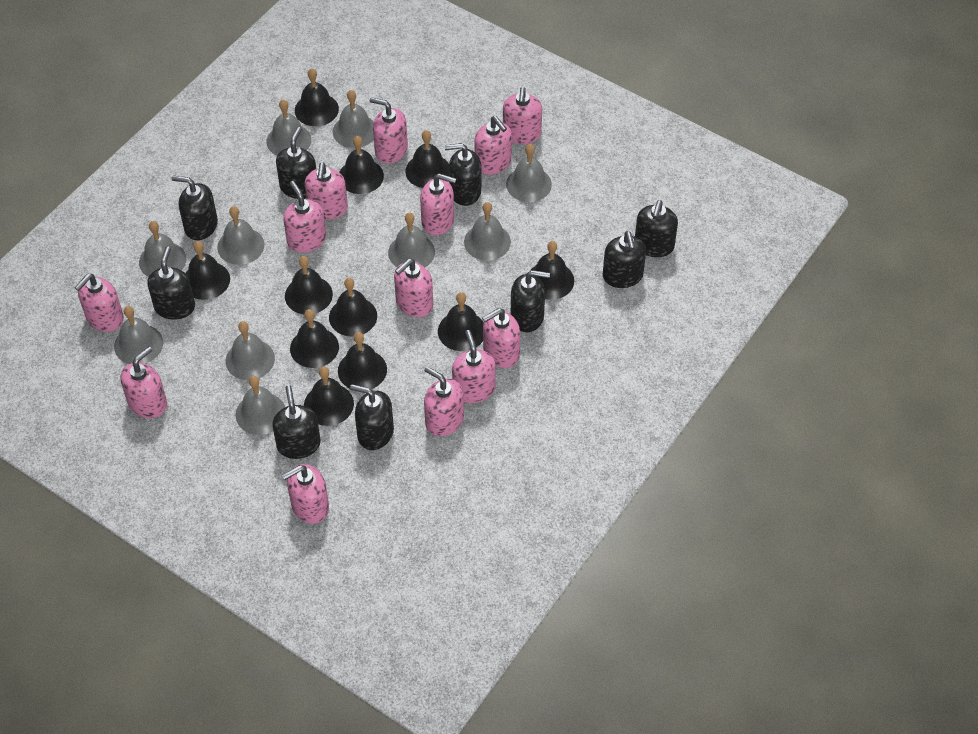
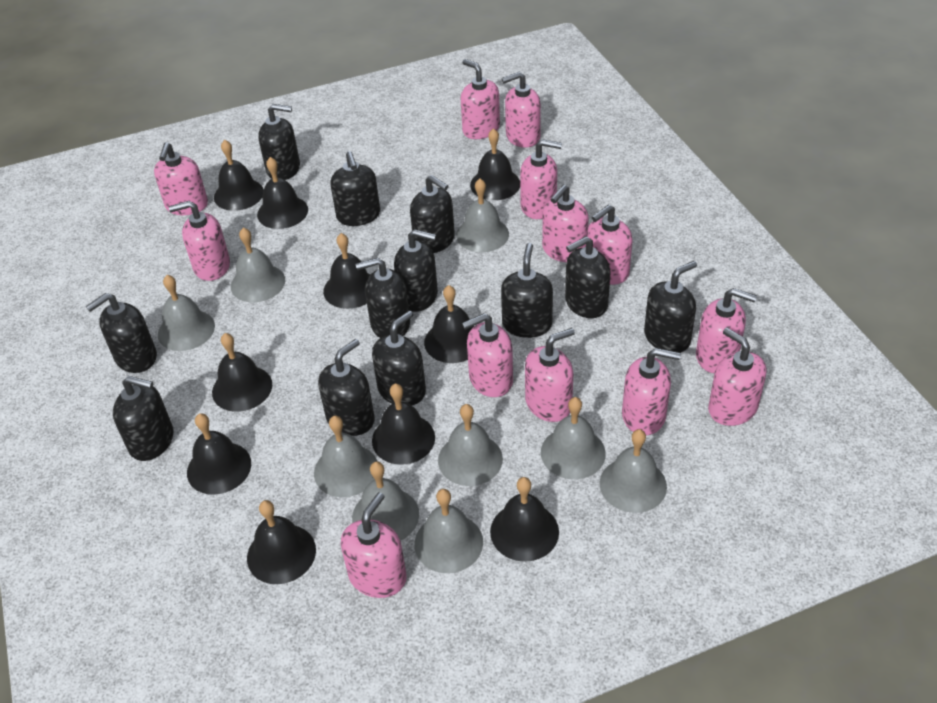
black bell: [185,241,230,300] [285,256,333,314] [290,309,339,368] [295,68,339,126] [304,367,354,426] [329,278,377,336] [338,332,387,389] [339,136,384,194] [405,130,449,188] [438,292,484,351] [530,241,574,300] = 11 -> [187,413,251,495] [212,333,272,412] [214,140,264,211] [247,500,316,584] [257,157,308,229] [323,233,371,309] [372,384,435,465] [424,285,474,363] [470,128,520,200] [490,477,559,562] = 10
black soap dispenser: [147,246,195,320] [172,176,218,240] [272,385,321,459] [276,127,316,199] [350,384,394,450] [445,143,481,206] [511,270,550,332] [603,231,646,288] [635,200,678,257] = 9 -> [86,293,157,373] [113,376,174,461] [258,104,300,180] [318,339,375,436] [330,151,380,226] [356,258,410,338] [372,311,426,406] [394,229,438,312] [410,175,455,253] [501,243,553,338] [565,236,611,318] [644,261,697,353] = 12
grey bell: [114,306,163,364] [139,221,186,277] [217,206,264,265] [226,321,275,380] [236,376,285,435] [267,100,311,155] [333,90,374,148] [388,213,435,267] [464,202,511,261] [506,144,552,202] = 10 -> [158,275,215,351] [231,228,285,302] [314,416,377,497] [352,461,419,541] [414,489,483,573] [438,404,503,486] [456,179,509,252] [541,397,606,479] [600,429,667,513] = 9

